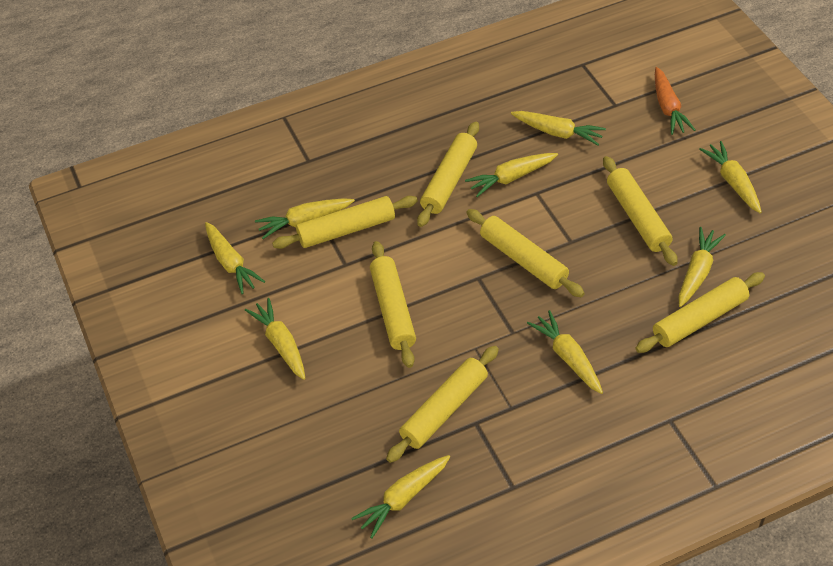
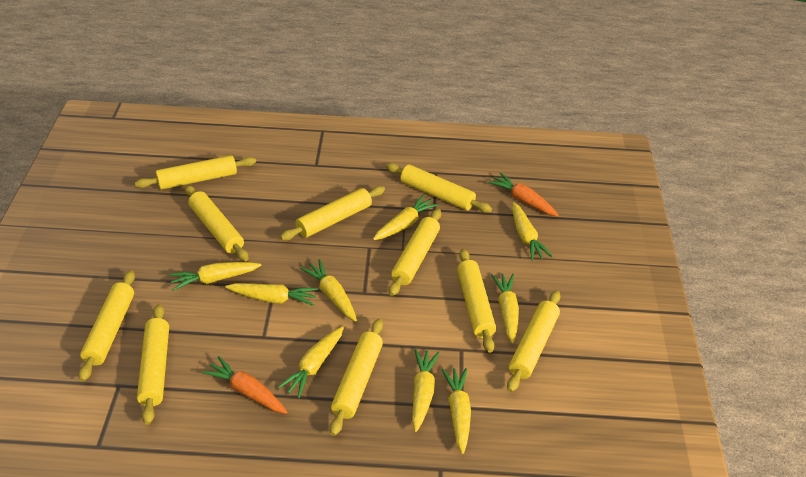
orange carrot: [655,67,695,135] = 1 -> [202,356,288,414] [488,173,559,216] = 2
yellow rolling pin: [272,196,418,249] [370,241,416,368] [386,346,499,463] [417,122,479,227] [466,209,585,297] [603,156,678,266] [635,272,765,353] = 7 -> [78,270,135,381] [135,155,256,190] [137,304,169,425] [185,185,249,261] [280,186,385,241] [330,319,383,436] [386,163,492,213] [389,209,441,296] [457,249,496,353] [507,290,561,392] = 10

